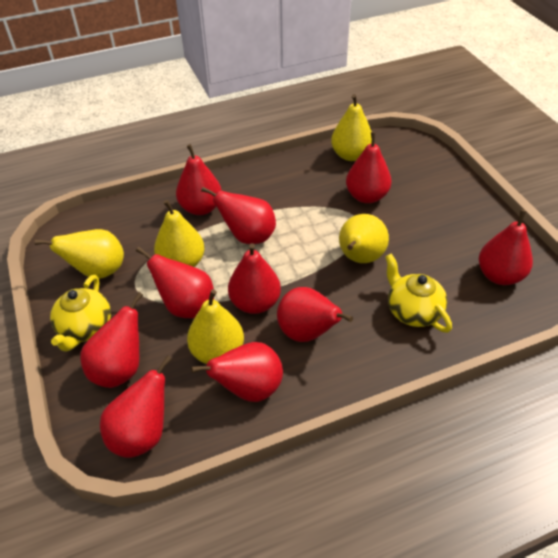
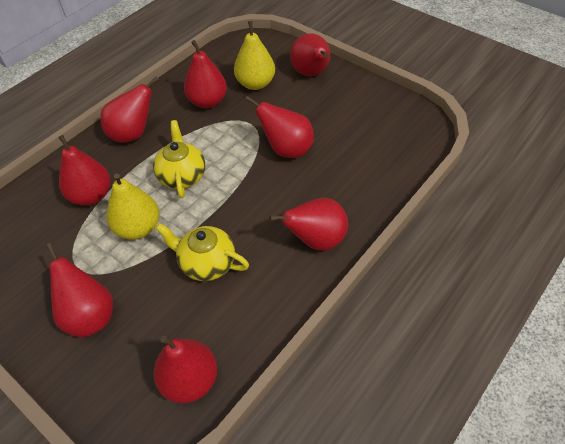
red pear: [80,292,143,388] [100,355,172,458] [136,247,214,318] [176,144,222,215] [191,342,283,402] [201,187,276,244] [228,243,281,314] [277,287,353,342] [346,132,392,203] [479,210,533,285] = 10 -> [46,243,113,338] [58,135,110,206] [101,76,159,143] [153,336,217,403] [184,40,227,108] [245,96,314,158] [269,198,348,251] [290,34,331,76] = 8
yellow pear: [35,229,124,279] [154,200,205,267] [187,289,244,364] [331,94,372,161] [339,214,389,263] = 5 -> [106,173,159,240] [234,21,275,90] = 2

